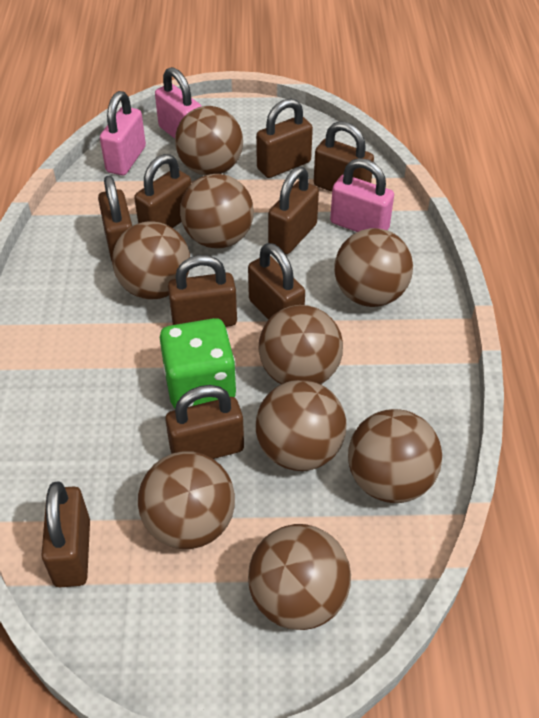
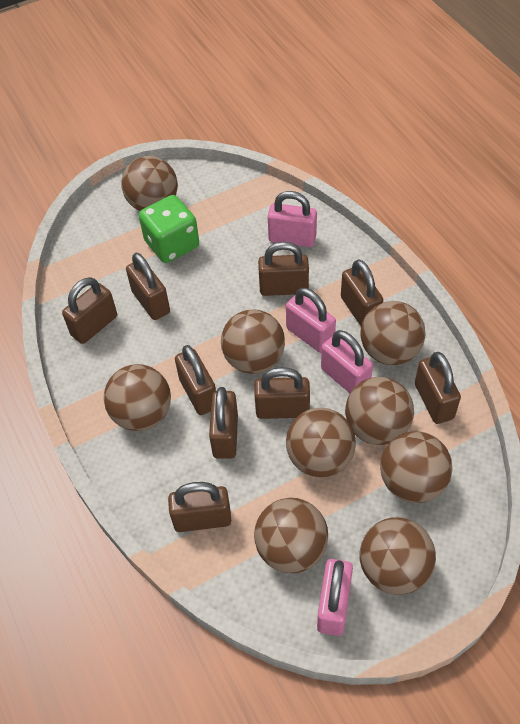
pink padlock: [100,91,146,175] [155,67,202,139] [330,158,394,232] = 3 -> [268,191,317,247] [286,288,336,353] [317,559,353,636] [321,330,373,393] = 4

